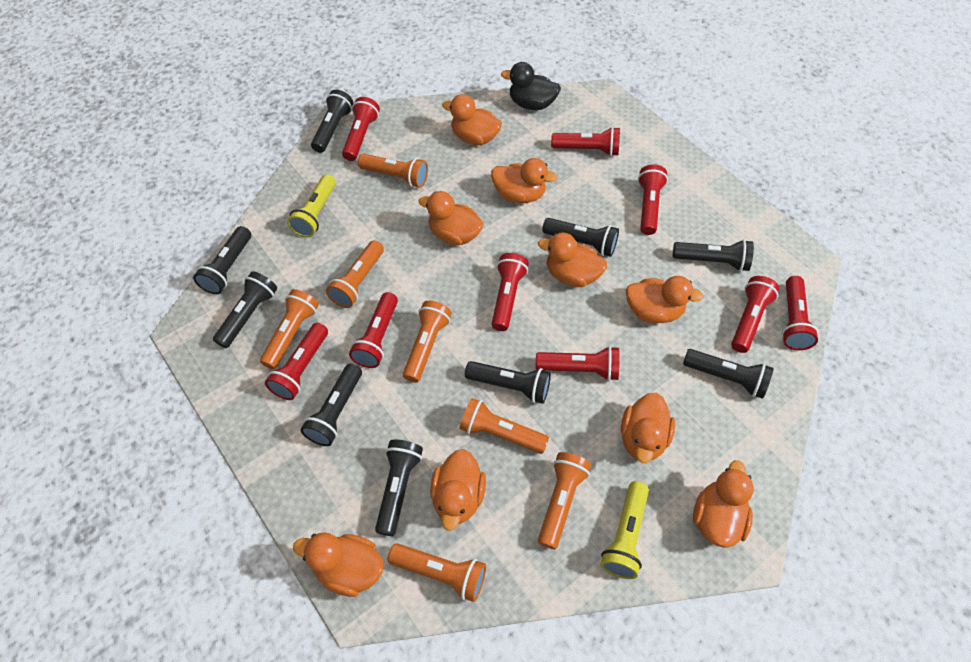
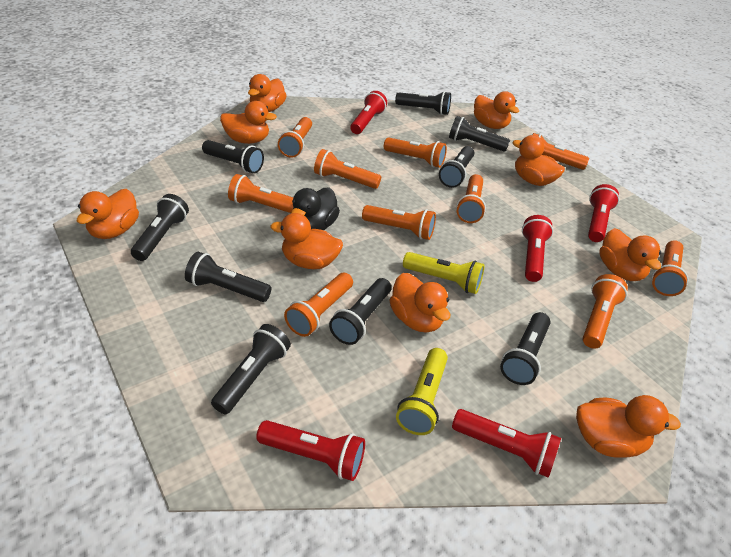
orange flashlight: [260,289,319,369] [326,240,384,308] [358,154,428,188] [388,543,486,602] [403,301,452,382] [459,398,549,454] [538,452,591,549] = 7 -> [228,174,293,213] [278,117,312,158] [284,273,353,337] [314,149,381,189] [362,205,436,240] [384,138,447,168] [456,174,486,223] [533,133,589,170] [583,274,628,349] [652,240,689,296] = 10
red flashlight: [265,323,328,400] [342,97,380,161] [349,292,398,368] [492,253,529,331] [536,346,620,381] [551,127,620,156] [638,164,668,235] [731,276,780,353] [782,276,819,350] = 9 -> [256,420,365,481] [350,91,387,134] [452,409,561,478] [522,215,553,282] [588,184,619,242] = 5

